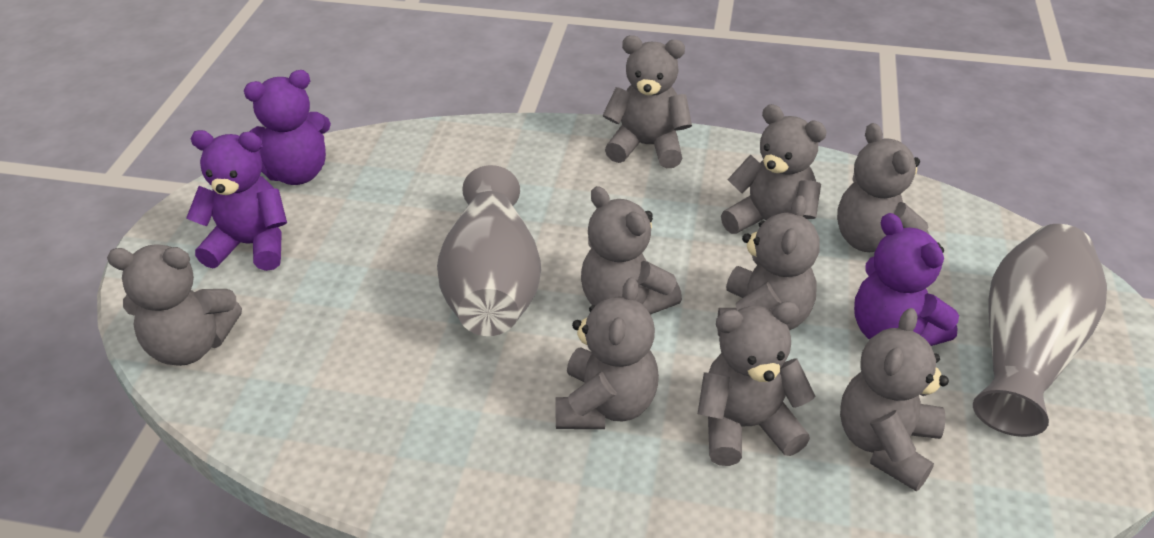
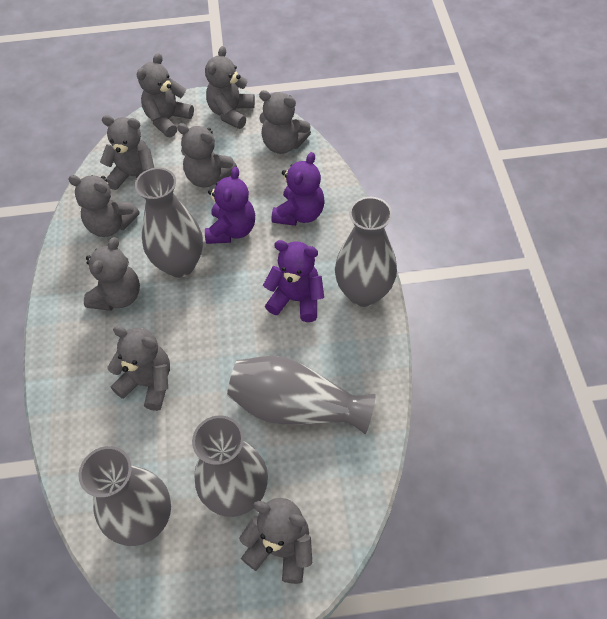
grey vase: [437,165,541,336] [973,224,1107,437] = 2 -> [79,446,171,546] [135,167,203,278] [192,415,268,517] [227,356,376,434] [335,197,397,307] = 5

